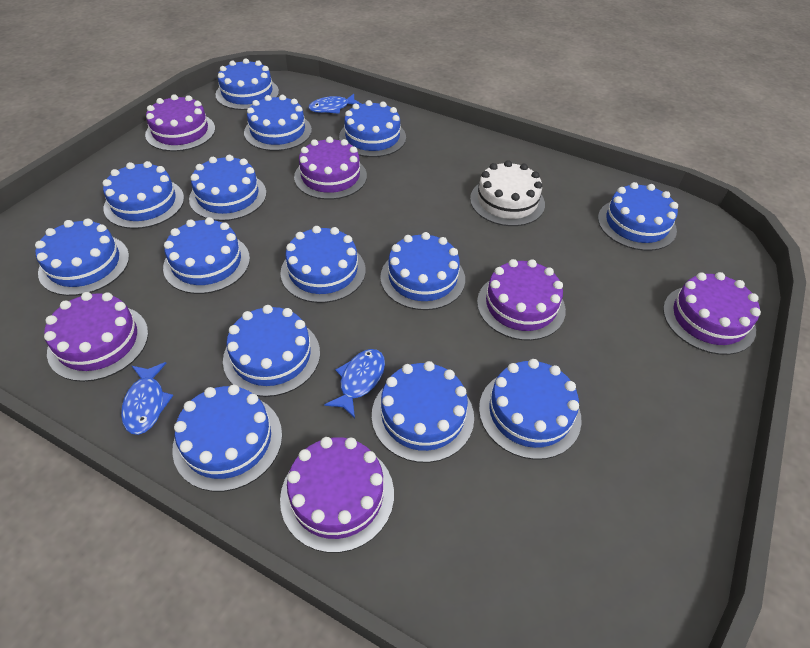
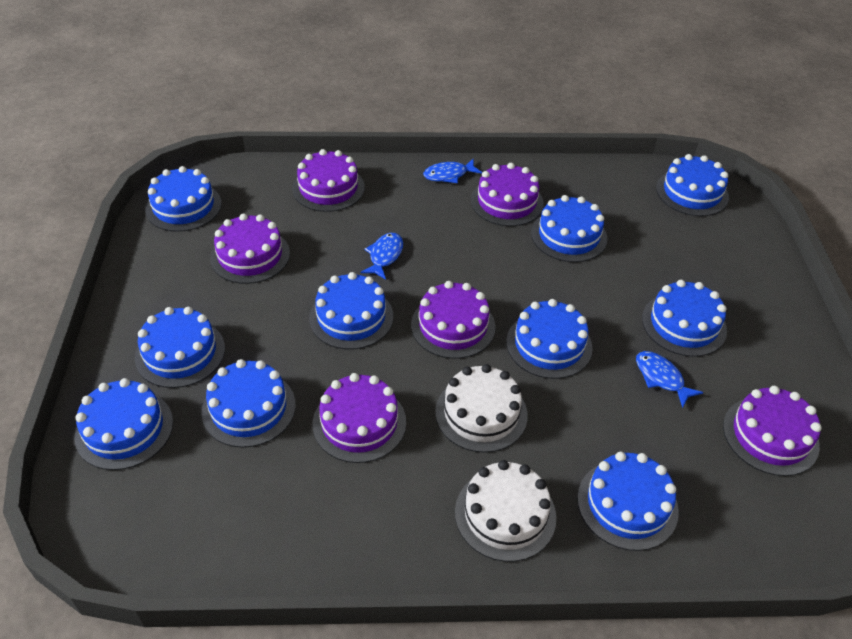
blue cake: [35,218,129,296] [103,161,184,229] [163,217,250,294] [172,385,282,492] [189,155,266,221] [215,58,279,110] [223,305,320,397] [244,95,312,151] [280,226,366,303] [339,100,406,157] [372,361,474,463] [380,232,465,310] [479,359,582,460] [598,182,678,251] = 14 -> [74,378,173,470] [135,307,225,388] [145,166,222,232] [202,359,296,448] [309,272,393,349] [506,299,593,379] [531,195,607,262] [577,452,679,551] [642,280,727,357] [656,154,729,216] = 10
white cake: [470,160,545,226] = 1 -> [435,364,528,453] [455,460,556,562] = 2

